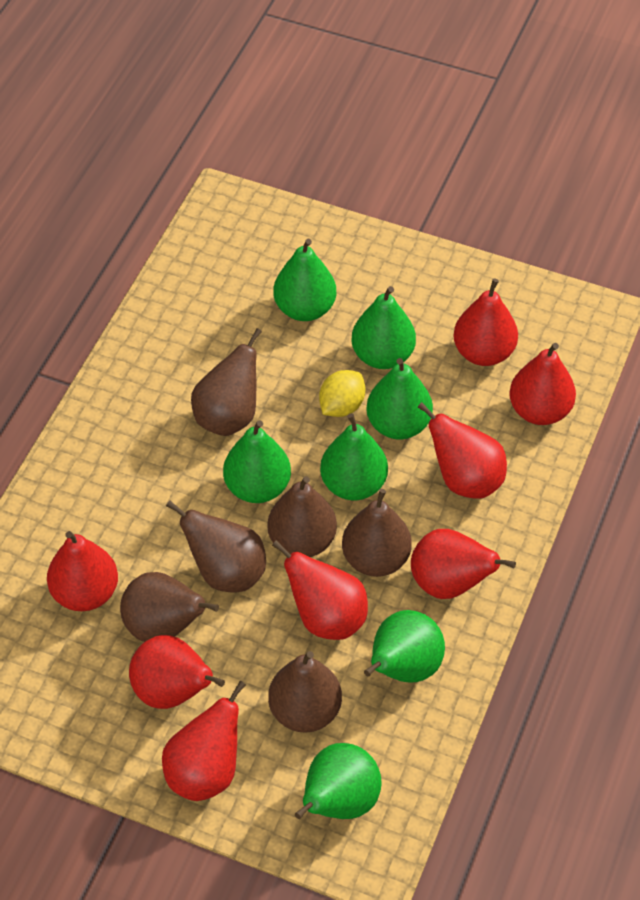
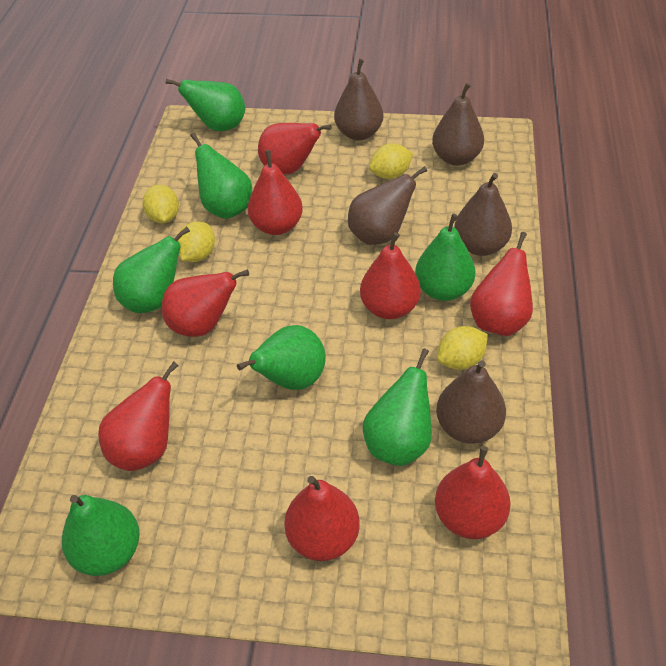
brown pear: [120,572,219,642] [166,500,266,592] [191,328,262,436] [268,476,337,557] [268,651,342,733] [342,489,412,577] = 6 -> [334,59,383,140] [348,166,427,245] [432,83,484,166] [436,360,506,444] [454,173,512,256] = 5
yellow lemon: [319,370,365,417] = 1 -> [142,185,179,223] [178,222,215,262] [369,143,413,179] [437,326,488,370] = 4

